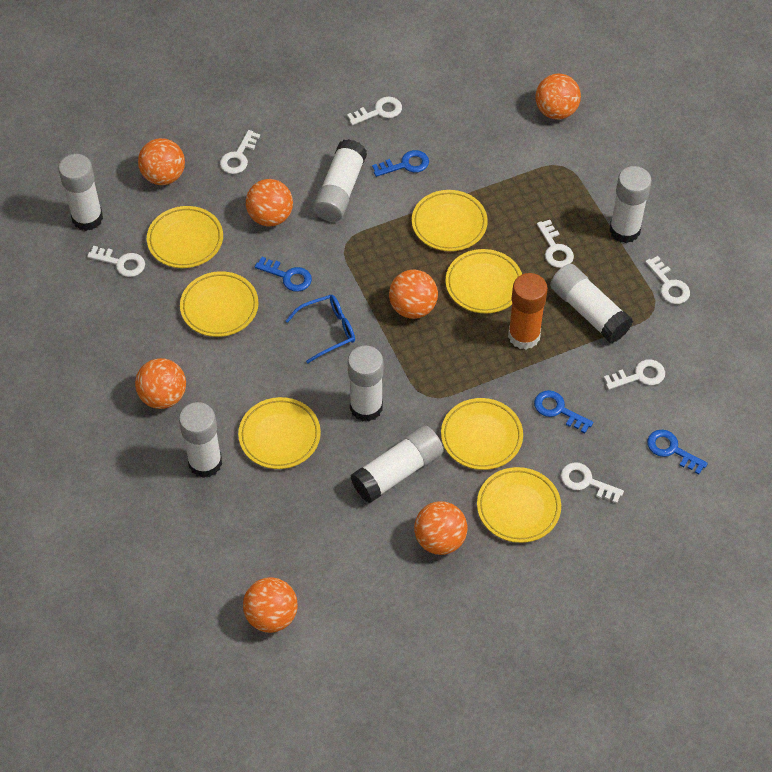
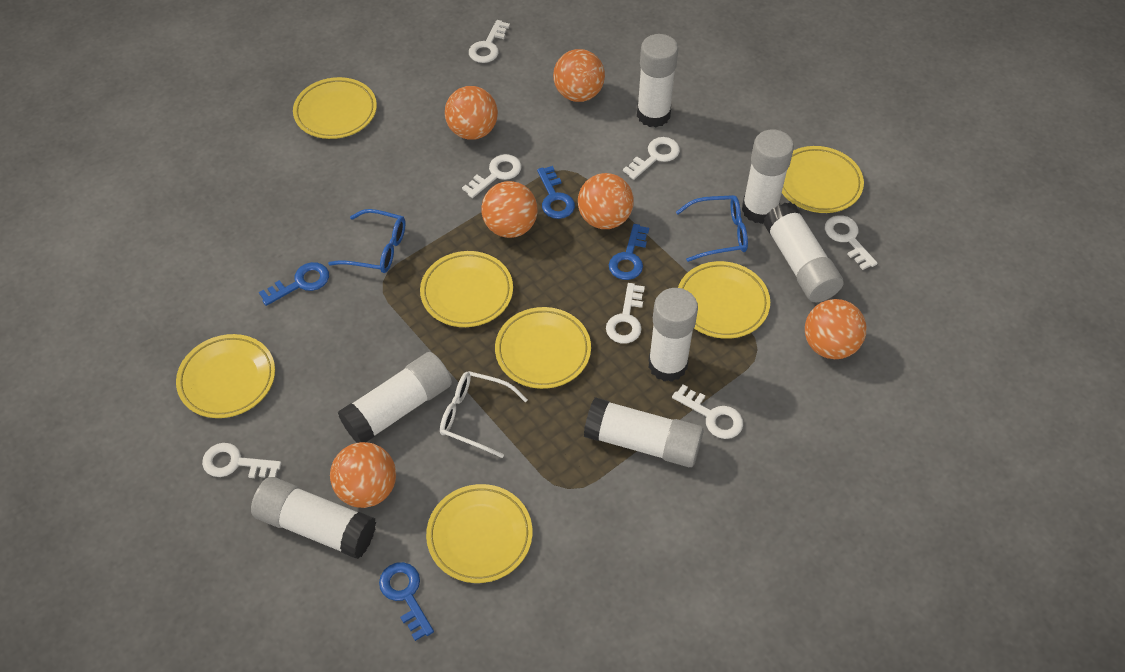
blue glasses: [286,295,355,363] = 1 -> [328,209,406,273] [676,195,748,262] = 2
orange ball: [135,358,186,409] [138,138,185,185] [243,577,298,633] [246,179,293,227] [389,270,438,319] [414,501,467,555] [535,73,581,120] = 7 -> [330,442,396,508] [445,86,498,140] [481,181,537,238] [553,49,605,102] [578,173,634,229] [805,299,867,359] = 6
orange glue stick: [508,273,548,350] = 1 -> none = 0
white glasses: none = 0 -> [440,371,528,458] = 1

